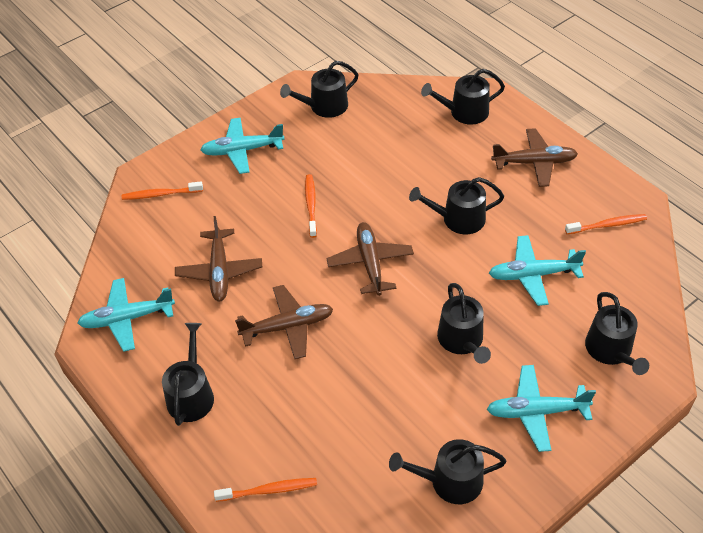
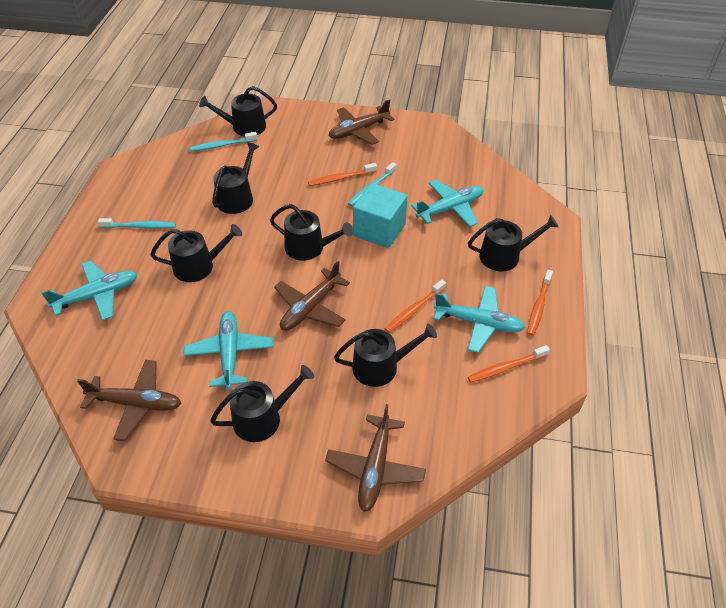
turquoise cube: none = 0 -> [353,183,407,248] = 1
turquoise toothbrush: none = 0 -> [98,218,176,228] [189,132,257,152] [348,162,397,206] = 3

